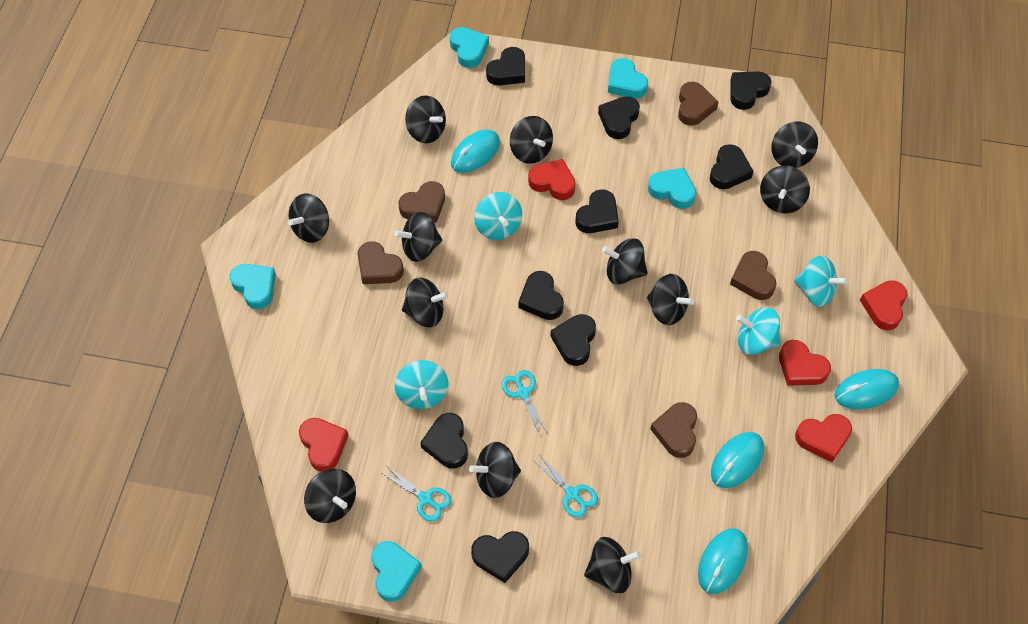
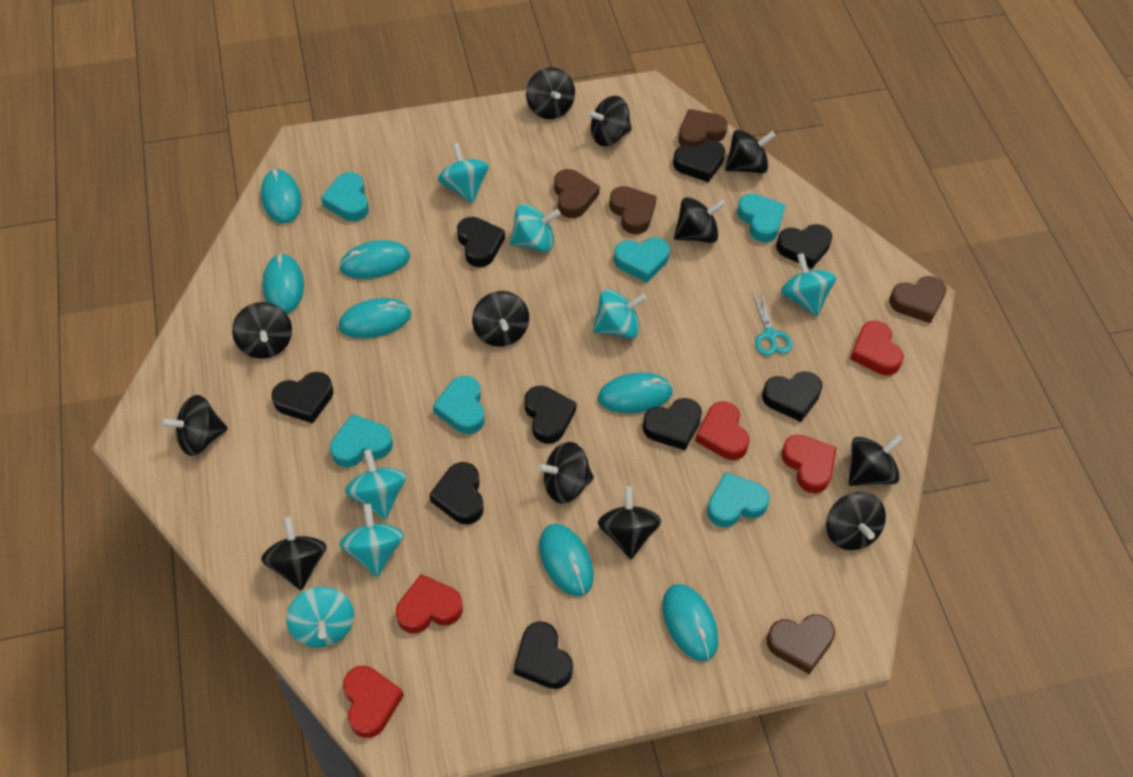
turquoise heart: [230,264,276,309] [371,541,422,602] [449,27,489,68] [608,58,648,98] [648,168,696,209] = 5 -> [321,172,369,221] [330,414,393,467] [433,376,485,434] [614,237,670,282] [707,472,770,527] [737,194,786,242] = 6
turquoise mouse: [451,130,500,173] [698,528,748,594] [711,432,764,488] [835,369,899,409] = 4 -> [261,169,302,223] [263,253,304,314] [339,240,410,279] [339,298,411,338] [539,524,594,596] [598,372,673,413] [662,584,718,661] = 7
turquoise scissors: [382,466,451,522] [502,370,548,435] [533,454,598,518] = 3 -> [752,291,792,356] = 1
turquoise spinning top: [395,360,448,409] [474,192,522,240] [736,308,780,355] [794,255,848,307] = 4 -> [286,586,354,647] [340,504,404,577] [345,449,407,520] [438,143,489,204] [510,204,561,252] [593,289,647,339] [781,253,836,317] = 7

